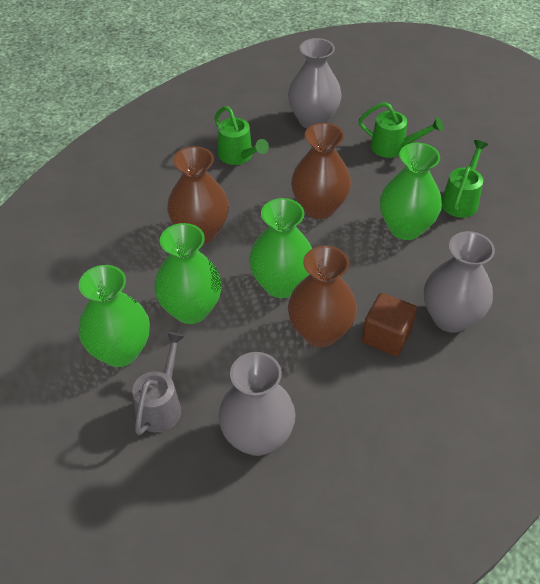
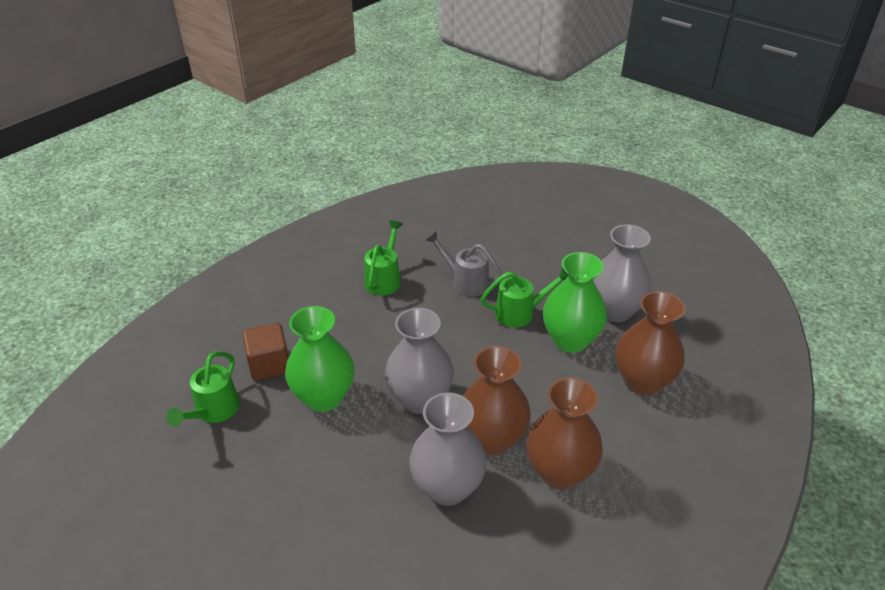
green vase: [78,265,150,367] [154,223,222,324] [249,198,312,298] [380,143,442,240] = 4 -> [285,306,355,412] [543,252,607,353] = 2

